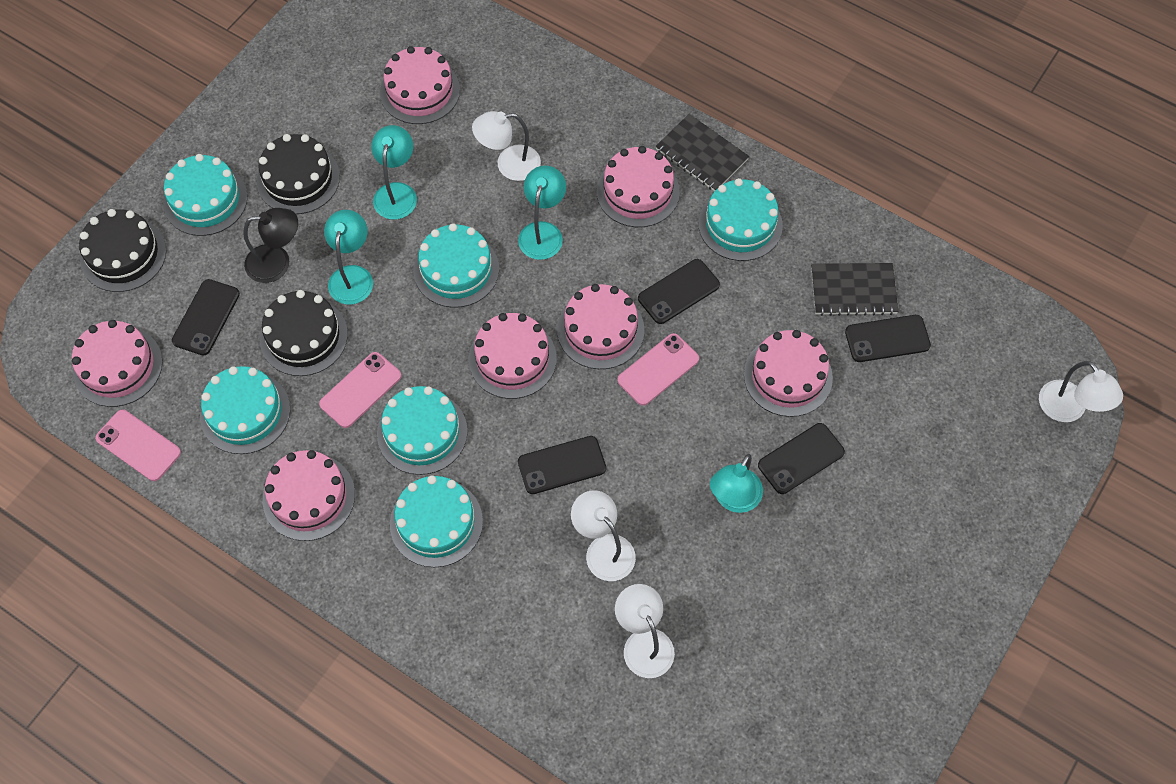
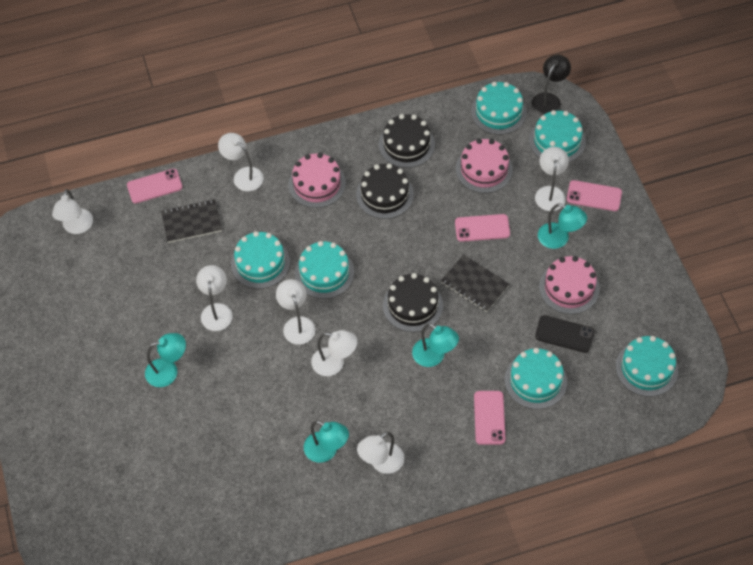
black phone: [172,279,240,356] [518,436,606,494] [638,259,720,324] [758,423,845,494] [845,315,931,362] = 5 -> [535,315,595,353] = 1
pink cake: [72,320,163,407] [263,450,355,541] [380,46,460,124] [469,313,557,399] [557,284,645,369] [597,146,680,227] [744,330,833,417] = 7 -> [288,153,346,208] [456,139,513,193] [539,256,600,314] = 3
pink phone: [95,410,181,481] [319,352,401,428] [617,333,699,406] = 3 -> [127,169,182,204] [455,214,510,242] [474,391,506,445] [567,180,622,211] = 4
white lamp: [472,111,541,181] [571,490,636,581] [615,584,675,678] [1039,361,1123,422] = 4 -> [52,189,93,234] [196,265,233,331] [218,133,264,191] [276,279,315,345] [311,330,357,376] [357,432,404,474] [535,147,569,211] = 7

